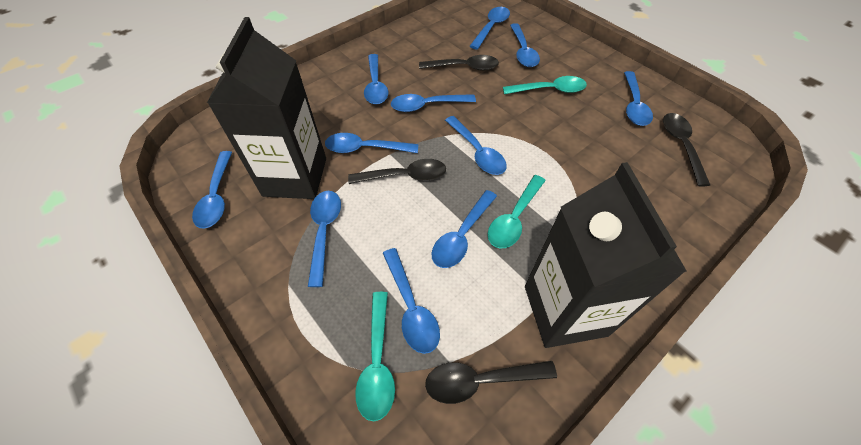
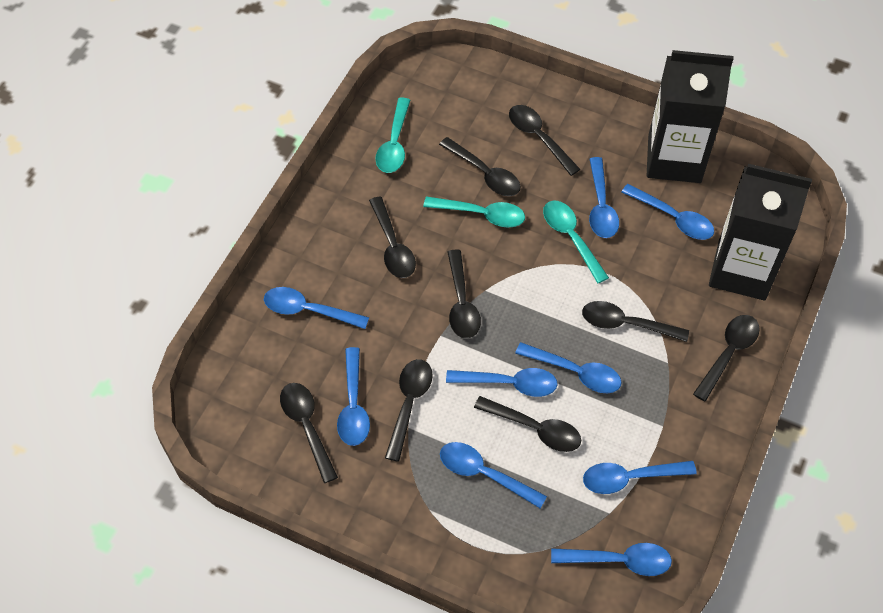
black spoon: [348,159,446,184] [419,55,499,71] [425,361,557,404] [663,113,710,187] = 4 -> [280,383,338,483] [369,196,416,278] [385,359,433,462] [439,137,521,196] [447,249,481,338] [474,396,581,452] [509,105,581,176] [582,301,689,342] [693,315,760,402] = 9
blue spoon: [192,151,232,229] [308,191,341,287] [325,133,418,153] [364,54,388,104] [383,248,440,354] [391,94,476,112] [432,190,497,268] [445,116,507,175] [470,7,510,50] [510,23,540,67] [624,71,653,126] = 11 -> [264,287,369,329] [337,347,370,446] [440,442,547,509] [446,368,558,397] [515,342,621,393] [551,543,672,576] [583,461,697,494] [589,157,619,238] [621,184,714,240] = 9

